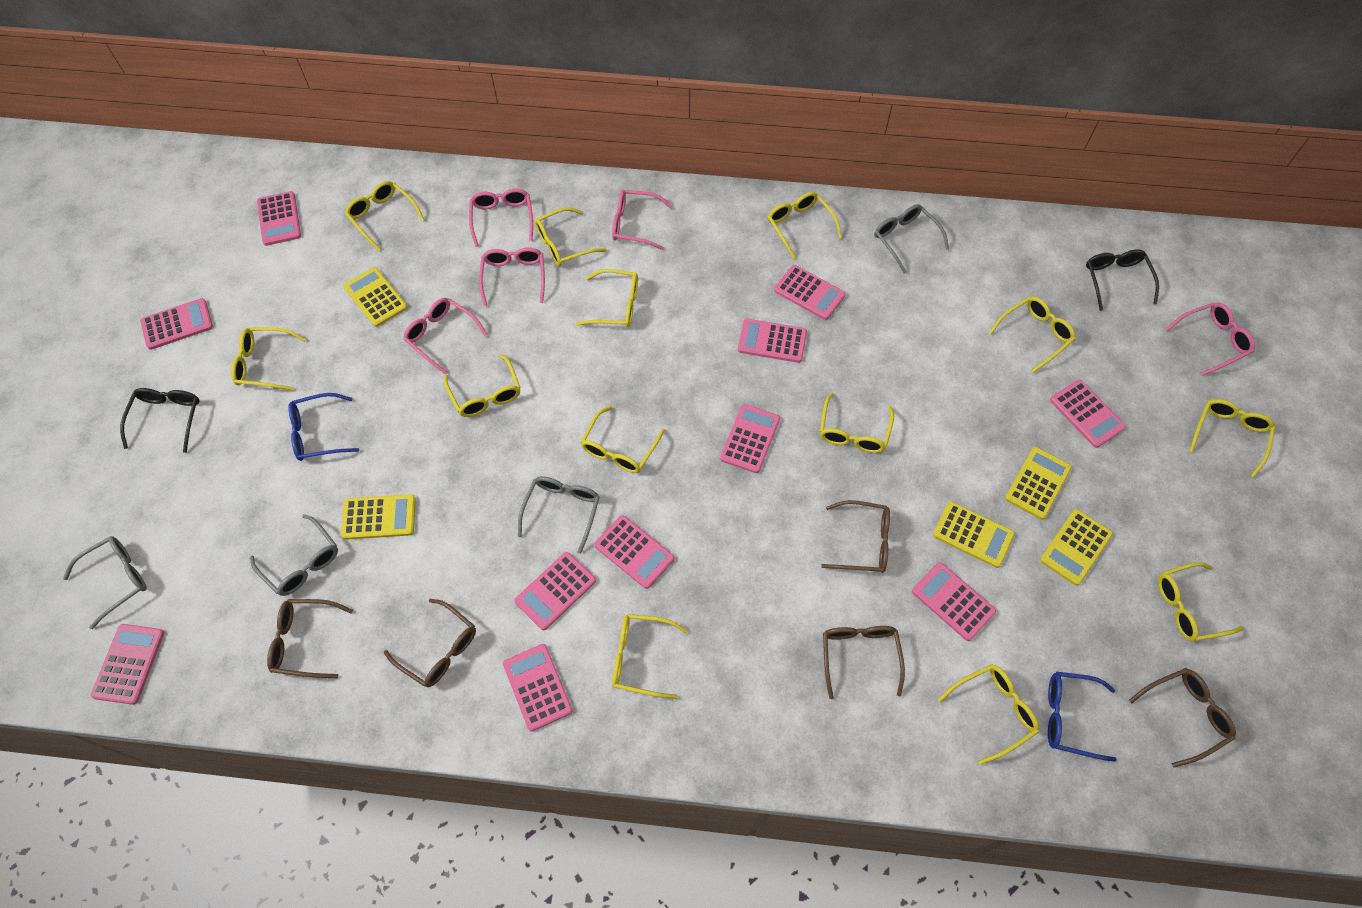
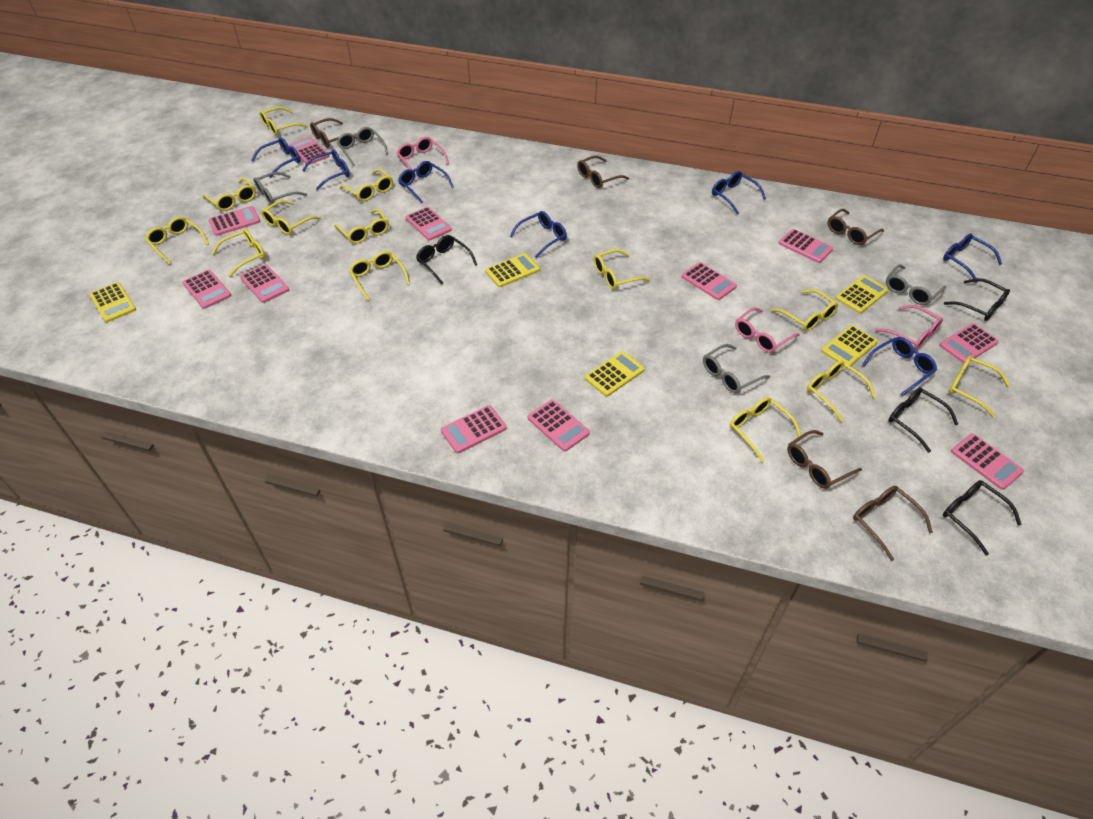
black glasses: [120,388,200,453] [1086,249,1159,311] = 2 -> [416,235,477,284] [889,387,958,453] [943,480,1022,556] [944,278,1010,321] = 4
blue glasses: [288,393,359,461] [1048,672,1117,762] = 2 -> [251,137,300,178] [302,149,350,190] [398,161,454,203] [510,211,567,258] [712,171,766,214] [862,337,937,396] [943,234,1002,283] = 7
pink glasses: [403,298,488,374] [469,189,533,247] [479,248,545,306] [612,190,673,250] [1166,303,1255,376] = 5 -> [397,137,449,177] [735,307,800,353] [875,305,943,350] = 3

